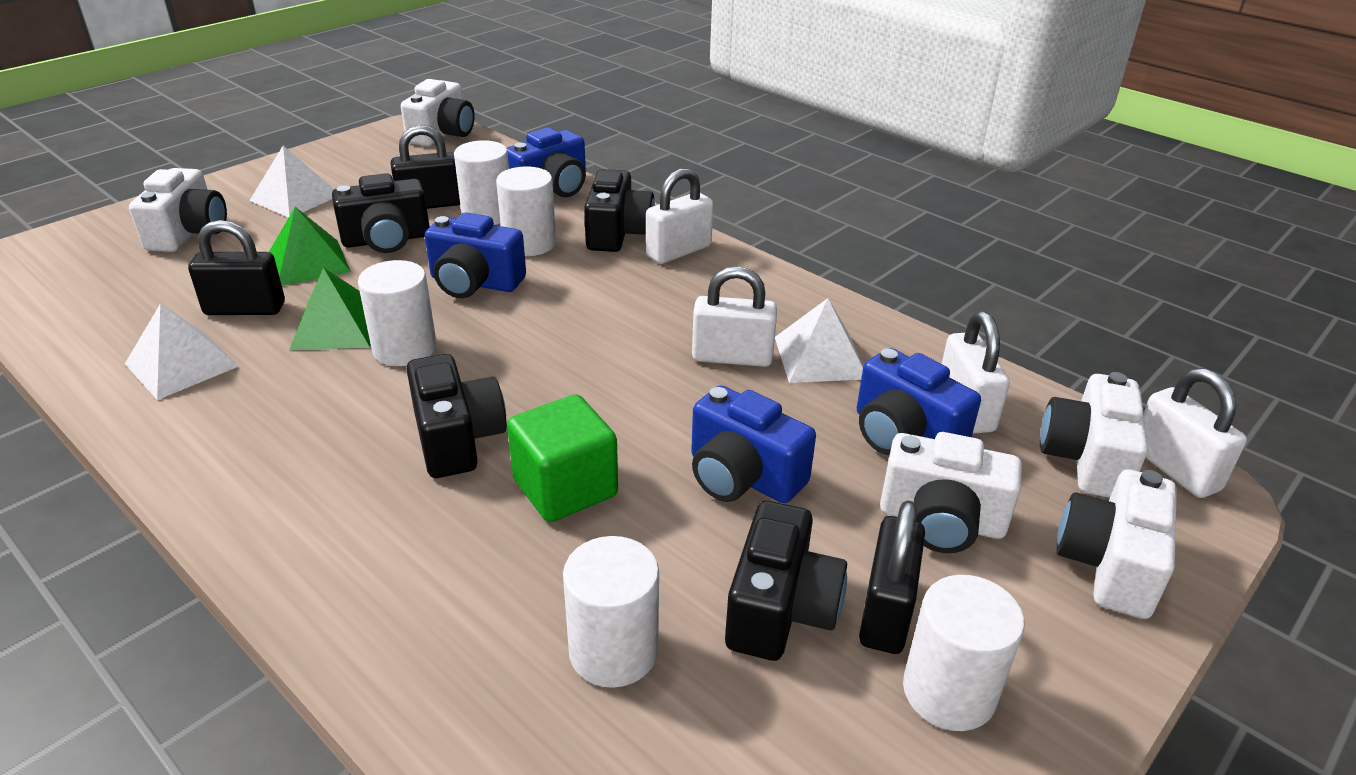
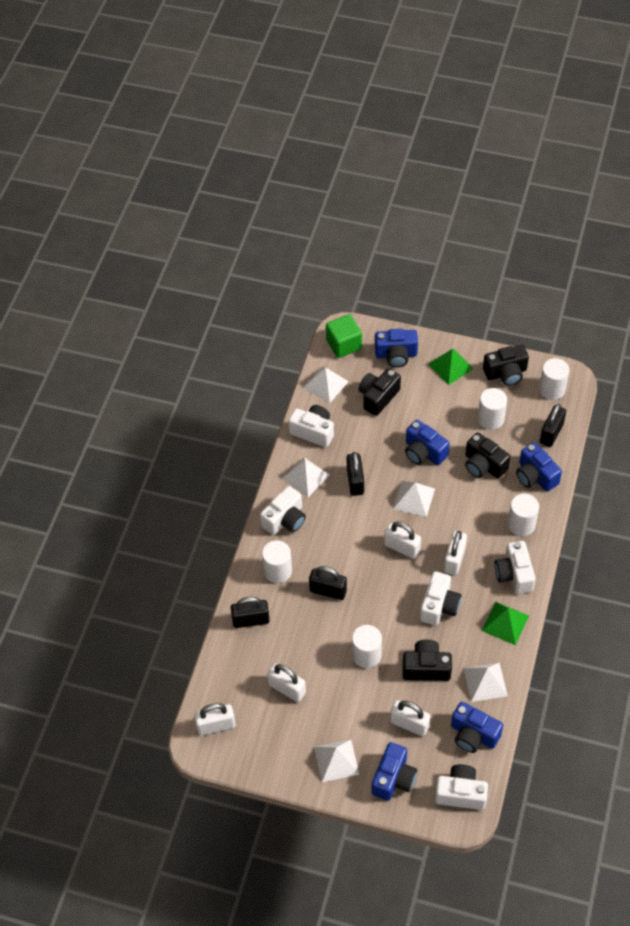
black padlock: [188,220,285,315] [391,125,460,209] [859,500,925,654] = 3 -> [231,597,270,628] [309,566,347,600] [347,452,364,496] [540,404,566,447] = 4
blue camera: [425,212,526,298] [507,127,586,197] [691,385,816,503] [857,348,981,455] = 4 -> [371,742,417,801] [375,329,418,368] [405,420,450,465] [451,702,503,753] [516,442,562,492] = 5
white padlock: [646,168,713,264] [692,266,777,367] [942,311,1010,434] [1143,368,1247,498] = 4 -> [194,703,235,735] [267,664,306,702] [384,522,421,559] [390,700,430,736] [444,531,467,575] = 5
white pyramid: [125,304,239,400] [249,146,334,218] [775,298,863,383] = 3 -> [282,457,330,497] [304,366,349,403] [314,739,360,782] [393,481,435,517] [463,663,508,702] = 5

